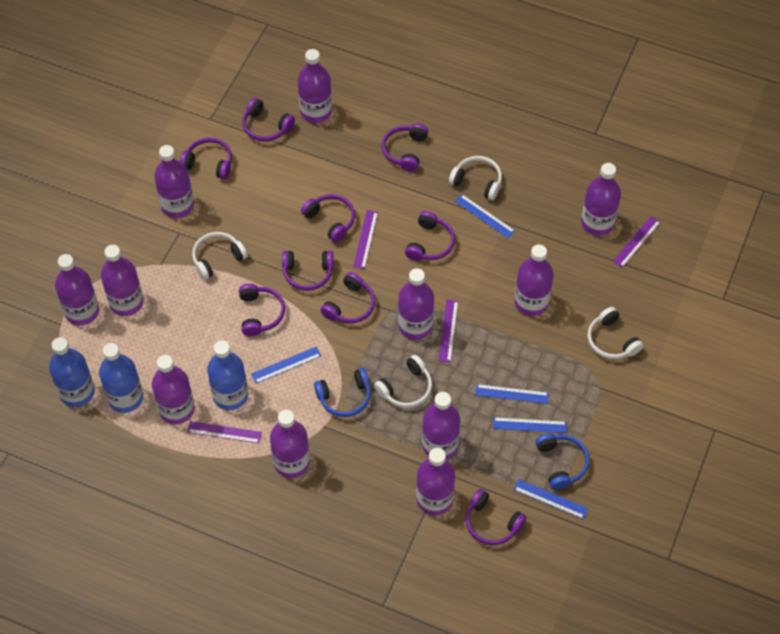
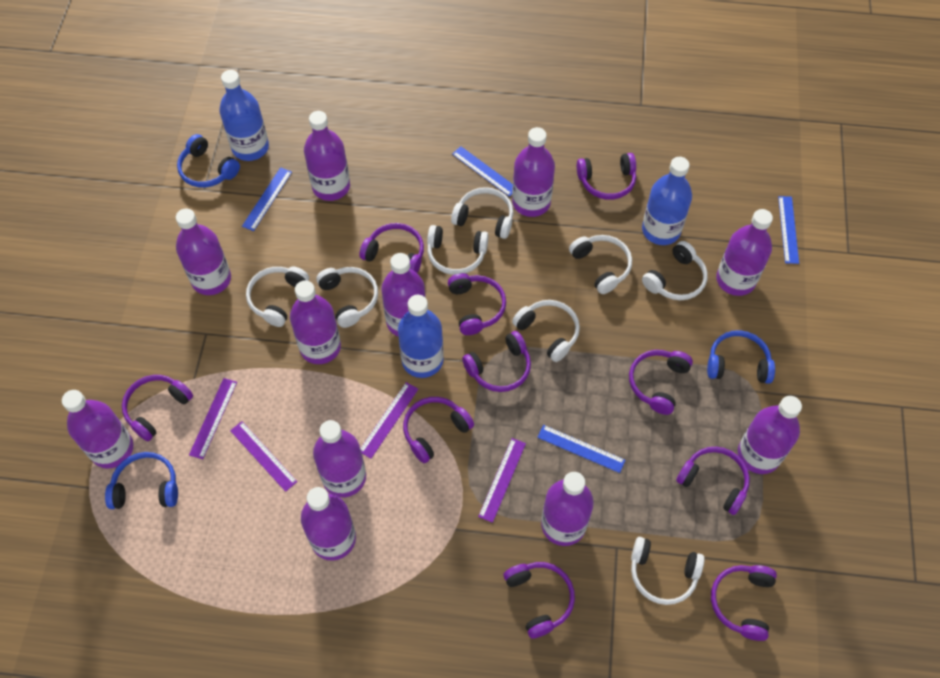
blue headphones: [314,368,371,417] [536,433,589,490] = 2 -> [105,452,178,509] [177,134,240,188] [707,330,775,384] = 3
blue ruler: [251,346,321,384] [455,194,515,238] [475,384,549,404] [493,417,567,433] [514,479,588,519] = 5 -> [242,167,292,231] [452,146,513,197] [537,425,625,473] [778,196,799,264] = 4
purple headphones: [180,137,232,179] [239,284,285,336] [242,98,295,142] [282,251,334,291] [301,194,355,242] [321,272,375,323] [382,123,428,171] [405,211,455,261] [466,489,526,545] = 9 -> [122,375,193,441] [359,223,424,273] [403,397,474,463] [448,273,506,335] [462,331,531,392] [504,562,575,639] [577,153,636,200] [629,350,693,415] [676,447,750,515] [711,565,777,641] = 10
white headphones: [192,232,248,280] [374,355,432,408] [449,156,502,200] [587,307,644,359] = 4 -> [246,266,309,327] [316,267,378,328] [427,225,489,275] [451,187,514,239] [512,300,580,362] [569,235,632,294] [631,537,705,605] [642,241,708,300] = 8

